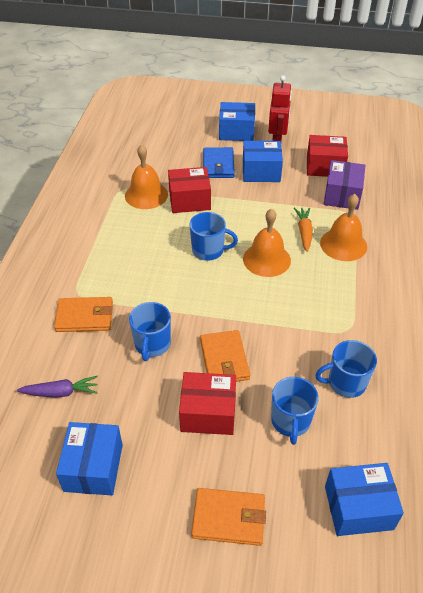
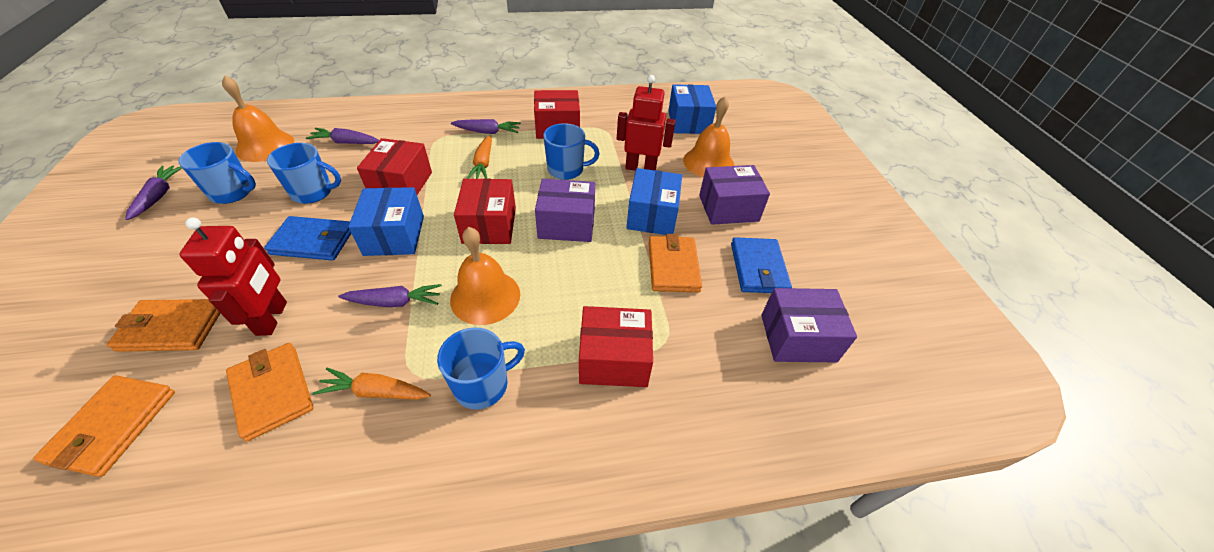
blue box: [56,422,123,495] [219,102,255,141] [243,141,283,182] [325,463,404,536] = 4 -> [348,187,424,256] [627,168,682,235] [668,84,716,134] = 3
blue wallet: [203,147,235,178] = 1 -> [264,216,351,261] [731,237,792,293] = 2
orange carrot: [294,208,313,252] = 1 -> [312,368,431,400] [467,135,492,179] = 2
orange wallet: [54,297,113,332] [191,488,266,546] [200,330,250,382] = 3 -> [33,375,175,477] [107,299,220,352] [226,343,314,442] [649,234,702,292] = 4
purple box: [324,160,366,210] = 1 -> [535,179,595,242] [699,165,770,225] [761,288,857,362] = 3
purple carrot: [17,376,98,398] = 1 -> [126,166,182,220] [306,128,379,144] [338,284,442,307] [451,119,521,134] = 4
red box: [168,167,211,213] [179,372,236,435] [307,135,348,177] = 3 -> [357,138,432,195] [454,178,516,244] [534,90,580,139] [579,306,653,387] = 4
red robot: [268,75,292,141] = 1 -> [179,217,287,336] [617,75,676,171] = 2

